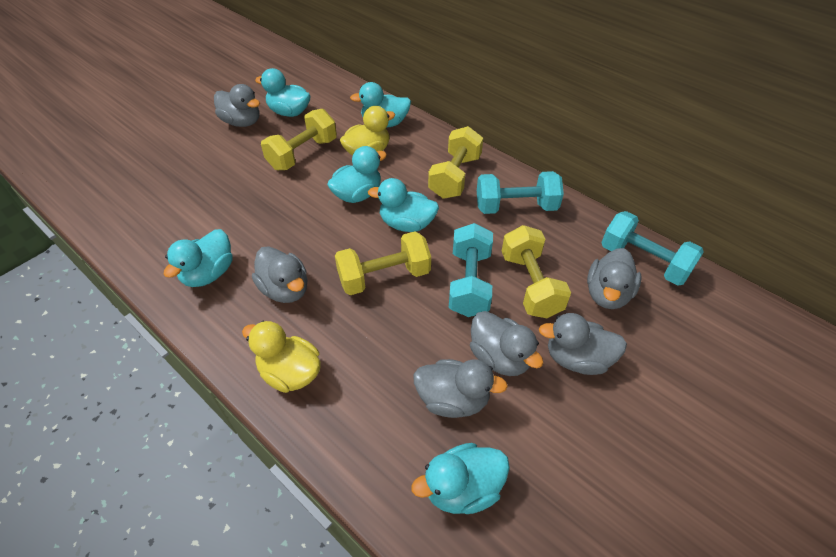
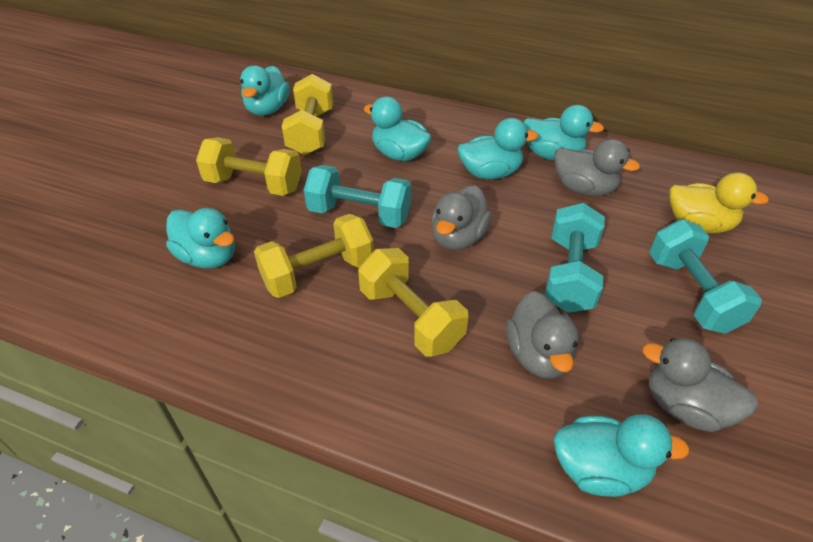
grey duck: [214,84,260,127] [252,246,308,303] [413,359,508,418] [470,311,543,376] [539,313,627,375] [587,248,642,309] = 6 -> [431,185,492,250] [506,291,579,379] [554,139,640,196] [642,338,759,432] = 4
yellow duck: [242,321,321,393] [340,106,395,156] = 2 -> [669,172,769,233] = 1

